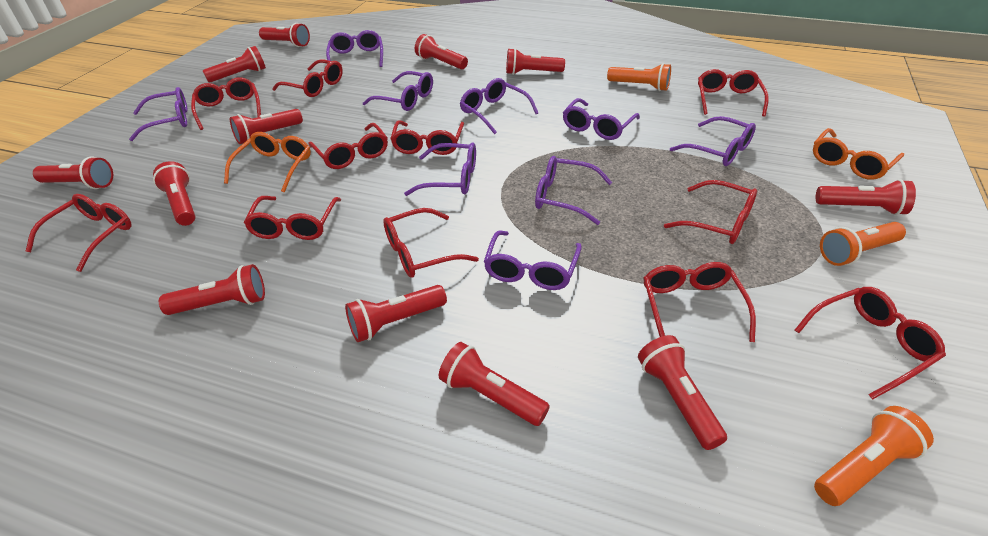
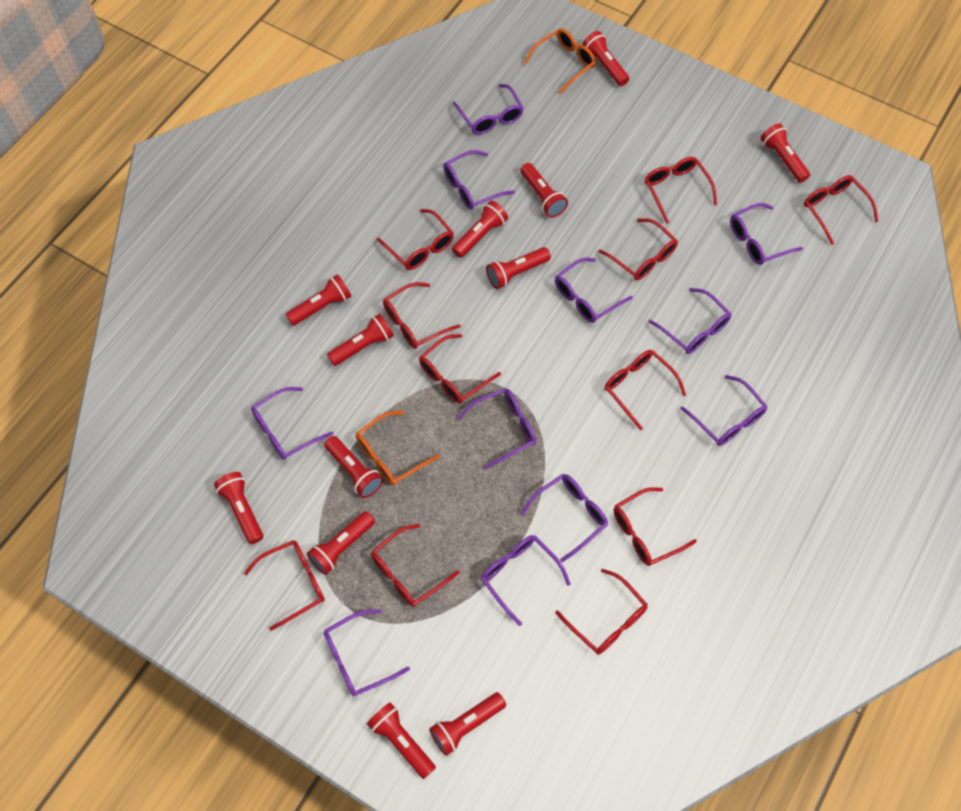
orange flashlight: [607,63,671,91] [814,406,934,506] [820,222,906,266] = 3 -> none = 0
purple glasses: [129,87,188,141] [326,30,383,67] [363,71,433,111] [404,143,476,196] [460,78,538,134] [484,231,582,290] [535,156,612,225] [563,98,640,140] [670,116,756,166] = 9 -> [251,387,333,460] [324,609,410,696] [443,150,515,210] [453,84,524,135] [458,388,536,470] [481,535,571,626] [520,474,608,562] [555,258,633,323] [649,288,731,354] [680,375,768,446] [730,203,803,265] = 11

